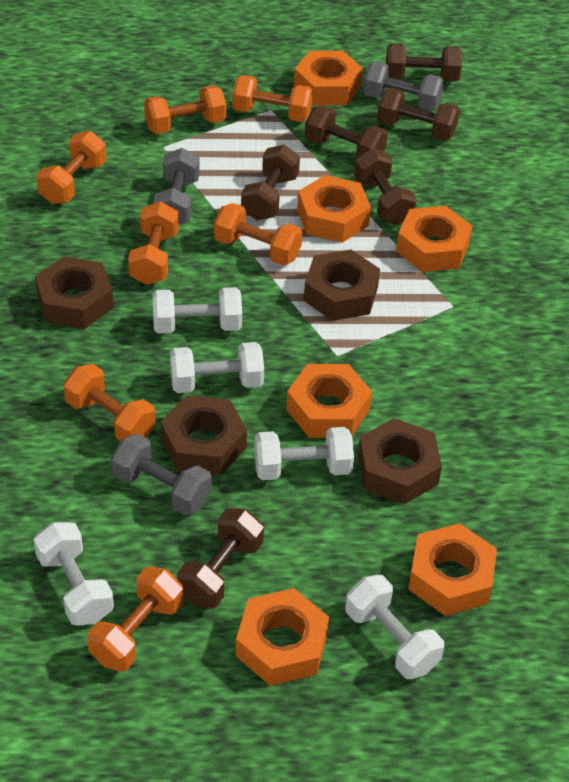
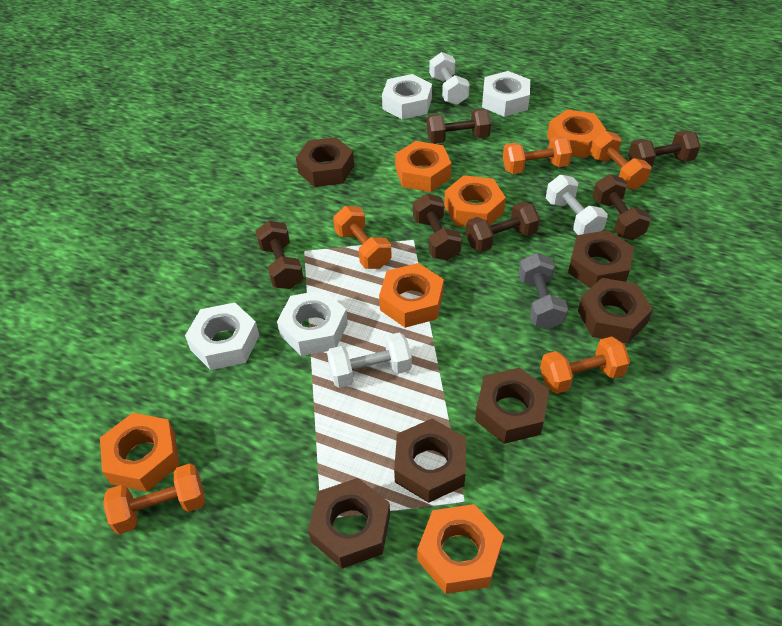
brown nut: [35,256,114,329] [160,395,247,475] [304,249,380,321] [358,418,442,504] = 4 -> [296,137,354,187] [308,478,390,569] [394,419,466,503] [475,368,549,444] [568,230,634,288] [578,278,653,344] = 6
grey dumbbell: [111,433,212,515] [153,148,200,225] [363,61,444,111] = 3 -> [518,253,568,329] = 1
orange dumbbell: [36,131,106,204] [63,364,156,441] [87,566,183,672] [128,202,179,285] [144,85,226,134] [214,203,302,265] [232,75,313,122] = 7 -> [103,464,205,534] [333,206,392,269] [503,136,572,174] [540,337,630,394] [590,131,651,190] = 5
white dumbbell: [34,522,114,626] [152,287,242,334] [170,342,264,393] [254,427,354,480] [345,575,444,679] = 5 -> [327,332,412,388] [429,52,470,105] [546,175,608,235] = 3
white nut: none = 0 -> [185,303,259,370] [277,290,348,356] [382,74,432,119] [482,71,530,117] = 4

